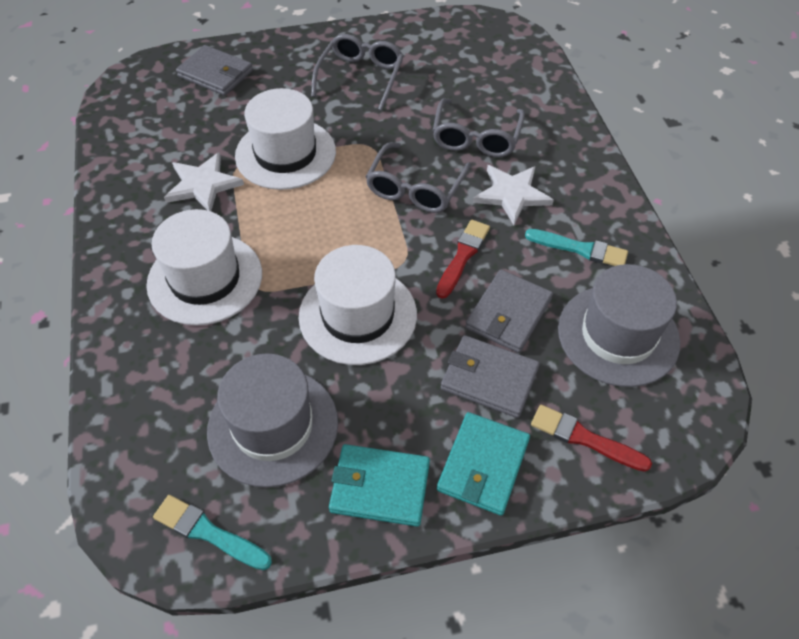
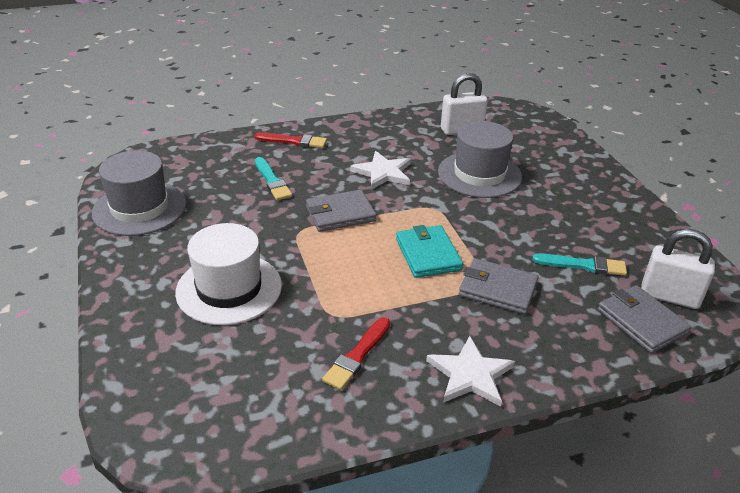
grey glasses: [311,34,404,111] [366,142,471,213] [433,98,525,157] = 3 -> none = 0
turquoise wallet: [329,444,430,527] [437,412,530,516] = 2 -> [396,225,463,278] = 1
white hat: [146,209,262,326] [235,88,336,190] [299,245,417,365] = 3 -> [175,223,282,325] = 1
white padlock: none = 0 -> [441,73,488,135] [641,229,715,309] = 2

